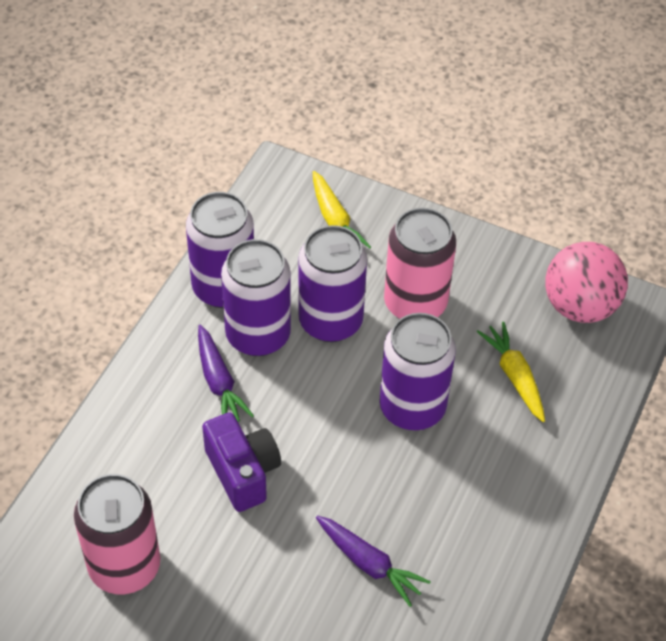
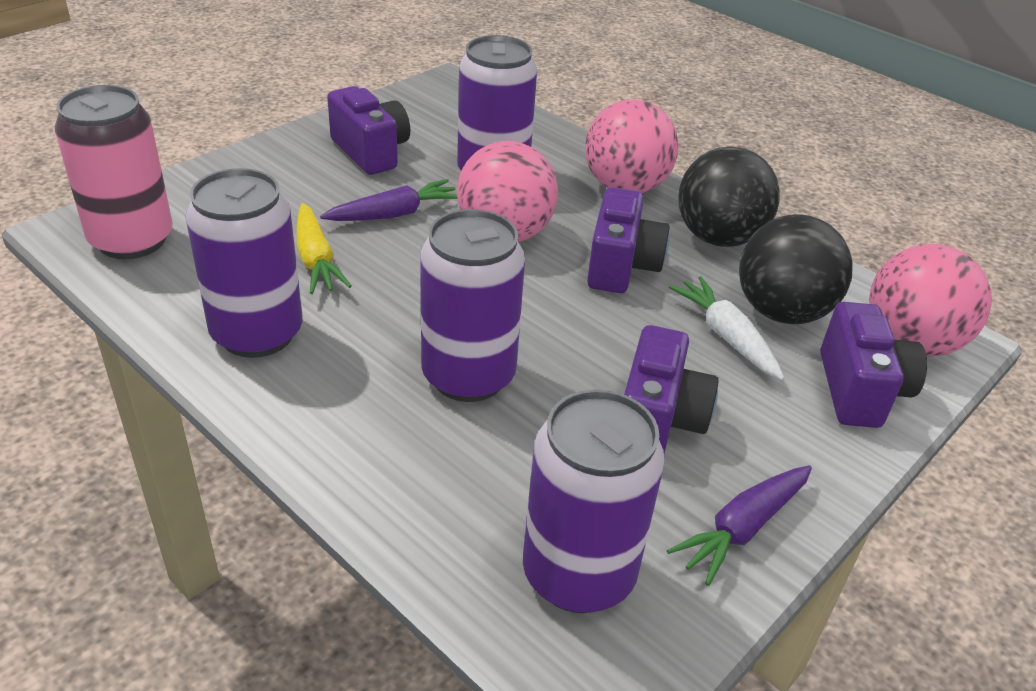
black ball: none = 0 -> [678,147,780,247] [739,214,853,324] = 2
pink ball: [545,242,628,323] = 1 -> [457,141,558,242] [585,99,679,193] [869,244,992,357] = 3
pink can: [74,474,161,594] [384,208,456,319] = 2 -> [54,85,173,259] = 1
purple camera: [202,413,281,512] = 1 -> [327,86,410,175] [587,187,670,293] [624,325,719,453] [820,302,927,428] = 4
white carrot: none = 0 -> [669,276,784,380] = 1
yellow carrot: [313,171,371,248] [477,321,545,422] = 2 -> [296,203,351,294] = 1

